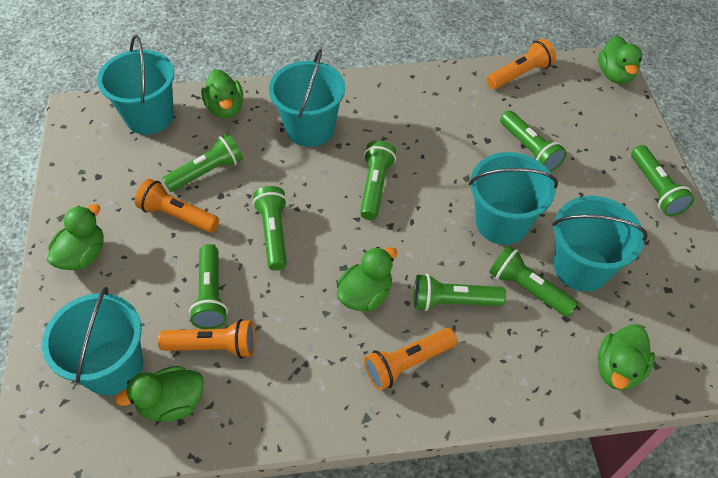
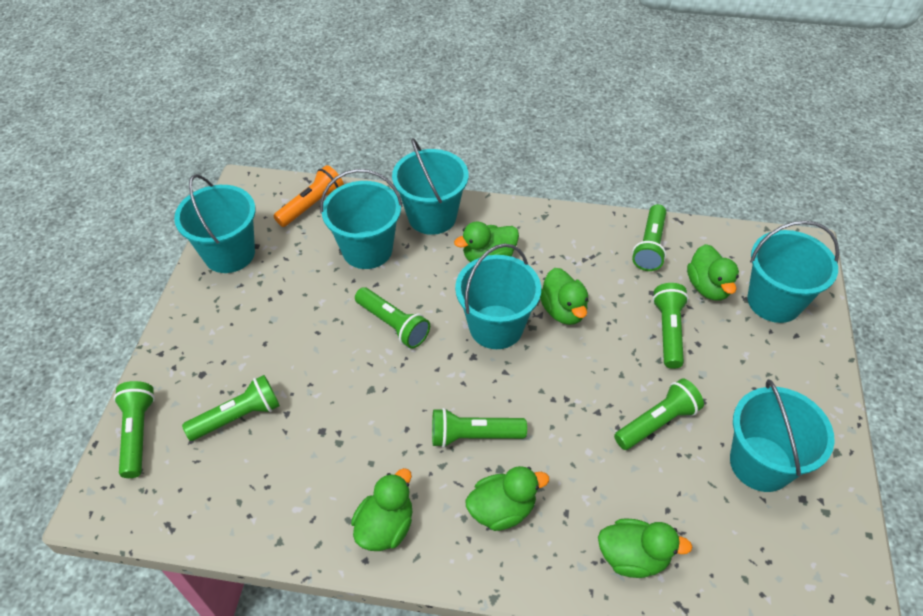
green flashlight: [162,133,243,192] [189,244,228,329] [253,186,287,271] [360,141,396,220] [414,274,506,311] [489,245,578,317] [500,111,567,172] [631,145,694,216] = 8 -> [114,381,155,478] [182,375,280,441] [355,287,430,349] [432,408,527,448] [614,378,704,450] [632,204,666,271] [653,283,689,369] = 7
orange flashlight: [135,179,219,233] [158,319,255,358] [364,328,457,391] [487,39,556,89] = 4 -> [274,165,344,227] = 1
turquoise bucket: [42,287,143,395] [97,35,174,135] [269,49,345,147] [469,152,558,245] [552,196,648,292] = 5 -> [174,174,256,273] [320,169,403,269] [392,138,468,235] [455,243,541,349] [730,379,835,492] [747,220,839,323] = 6

